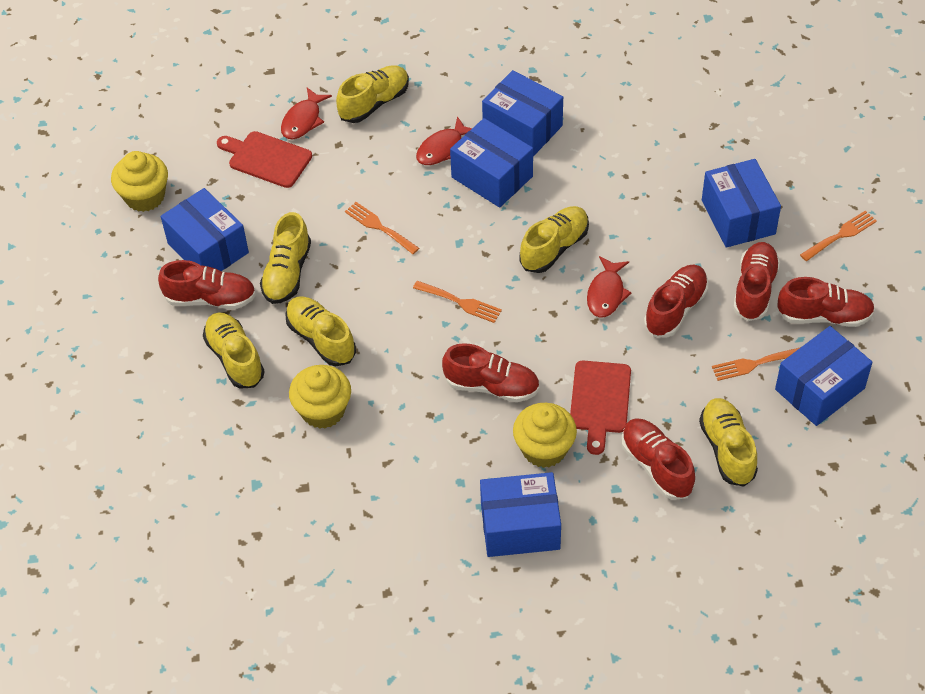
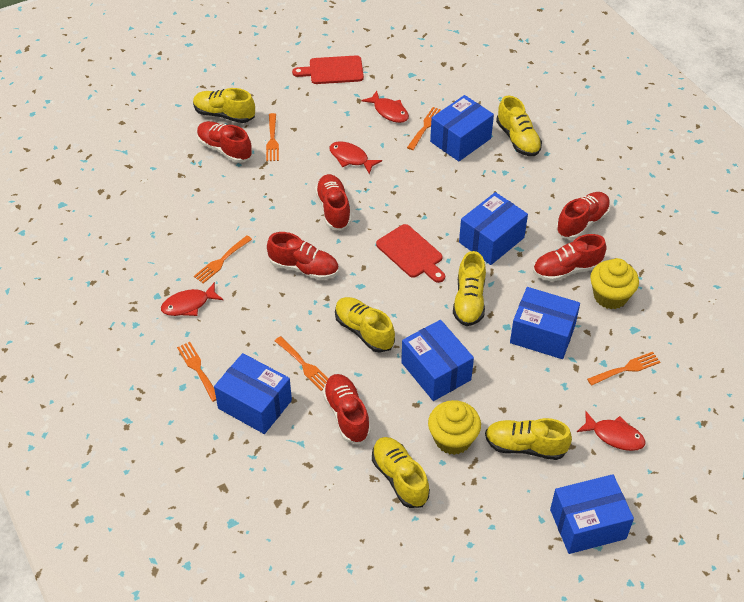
orange fork: [345,202,419,254] [413,281,502,323] [712,347,801,381] [800,211,877,261] = 4 -> [177,342,216,402] [194,236,252,284] [266,113,279,161] [275,336,328,391] [407,107,441,150] [587,352,660,386] = 6
red fish: [281,88,332,139] [416,116,472,165] [587,256,632,317] = 3 -> [161,282,223,316] [329,141,382,174] [361,91,409,123] [577,411,645,451] = 4
yellow cupcake: [111,151,168,212] [289,365,351,429] [513,403,577,468] = 3 -> [428,400,481,455] [590,258,639,309] = 2

